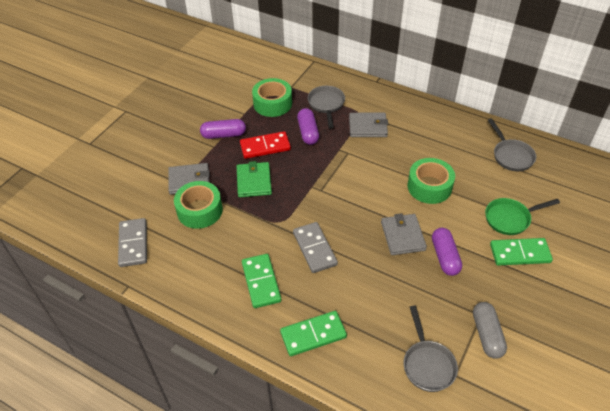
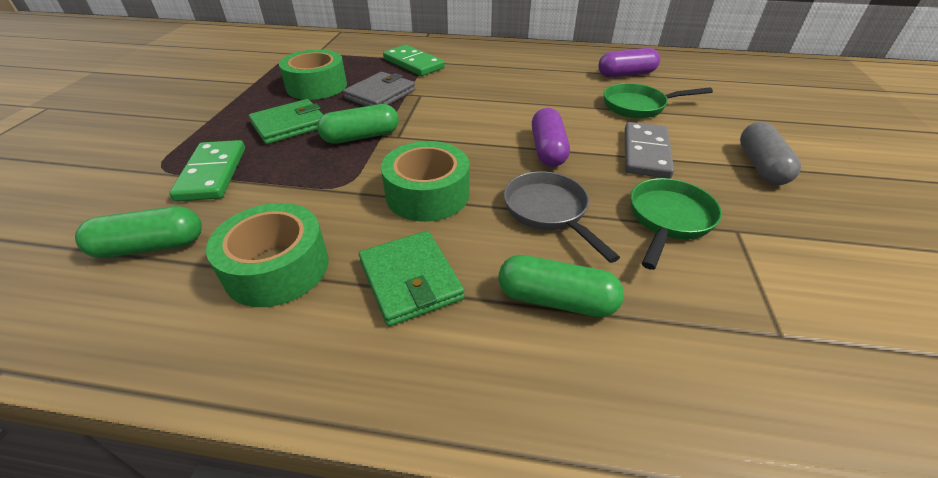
green capsule: none = 0 -> [75,206,202,258] [317,104,399,144] [498,255,624,317] = 3
green domino: [242,254,281,308] [280,311,347,356] [490,238,553,266] = 3 -> [169,140,245,202] [383,45,445,76] = 2
green pan: [485,198,560,235] = 1 -> [604,83,713,119] [630,178,722,270] = 2
green wallet: [237,161,272,197] = 1 -> [249,99,323,144] [359,231,465,326] = 2
grey domino: [118,218,147,267] [293,222,338,273] = 2 -> [625,122,674,179] = 1
grey pan: [308,86,345,129] [404,306,458,392] [488,118,536,171] = 3 -> [504,171,620,263] = 1
grey wallet: [168,163,210,195] [349,113,388,137] [381,213,427,255] = 3 -> [343,72,415,106] = 1
purple capsule: [200,119,246,139] [297,108,319,145] [432,228,462,276] = 3 -> [532,108,570,167] [598,48,660,78] = 2
red domino: [240,131,291,159] = 1 -> none = 0

